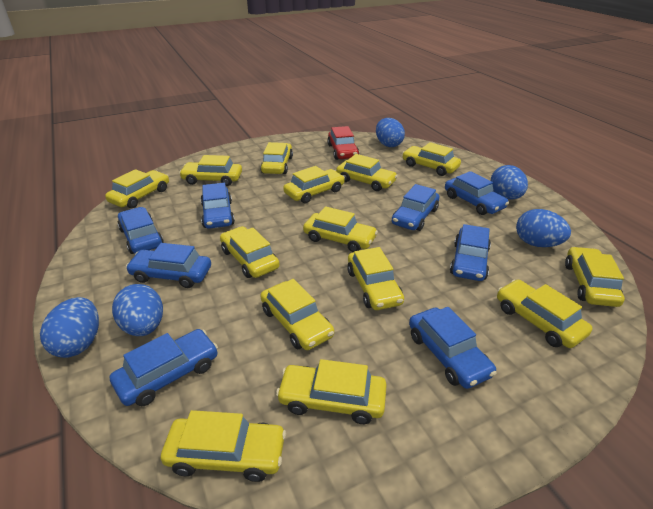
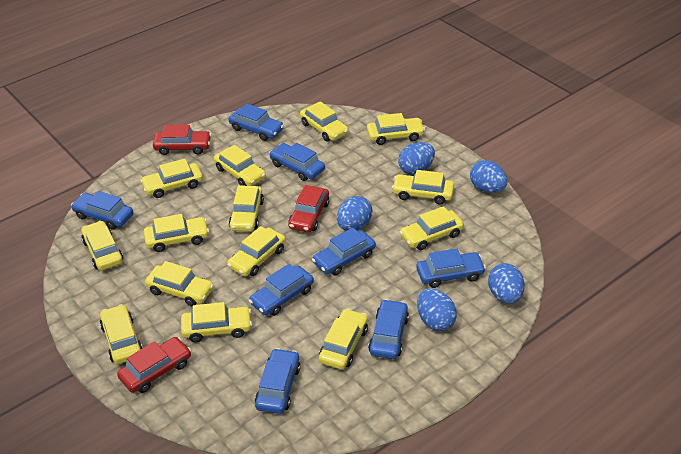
red car: [327,126,359,160] = 1 -> [117,337,191,393] [153,125,211,155] [288,185,329,233] = 3

